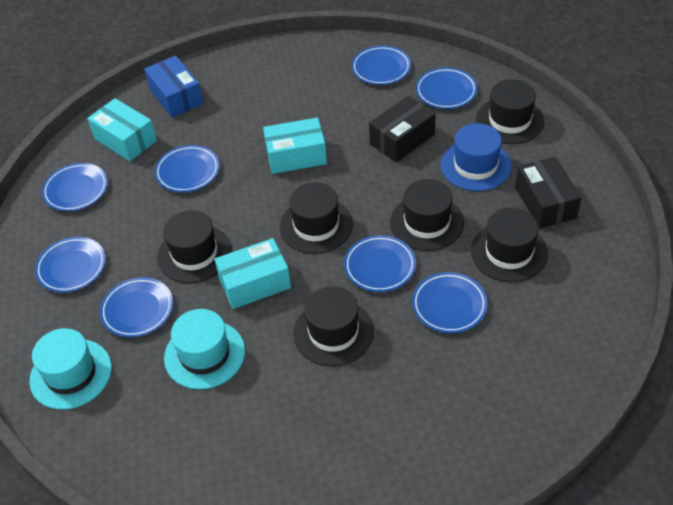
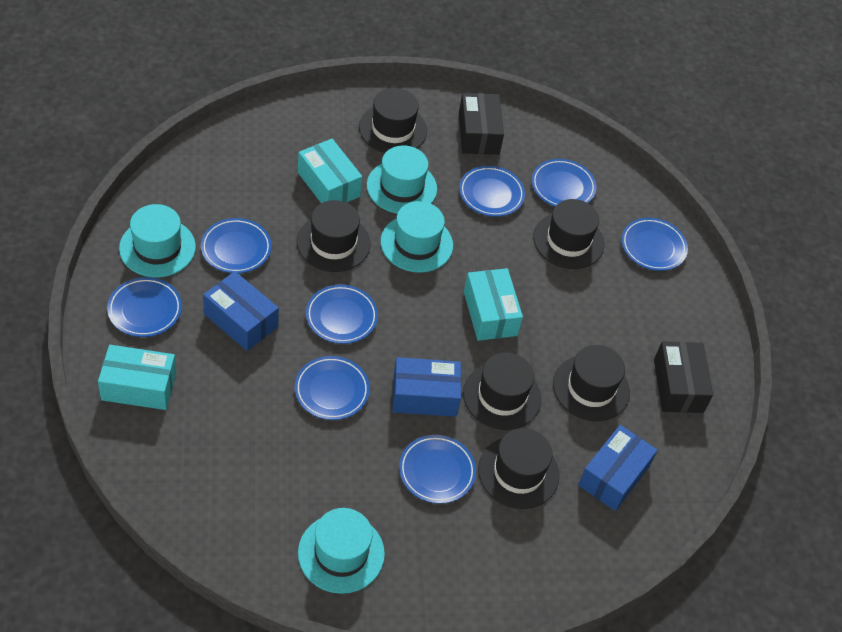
blue box: [144,56,203,118] = 1 -> [203,271,279,351] [392,357,461,417] [578,425,658,511] = 3
blue hat: [441,123,512,191] = 1 -> none = 0
turquoise hat: [29,328,112,410] [164,309,245,389] = 2 -> [119,204,196,277] [298,508,385,594] [367,146,437,214] [380,201,453,273] = 4

